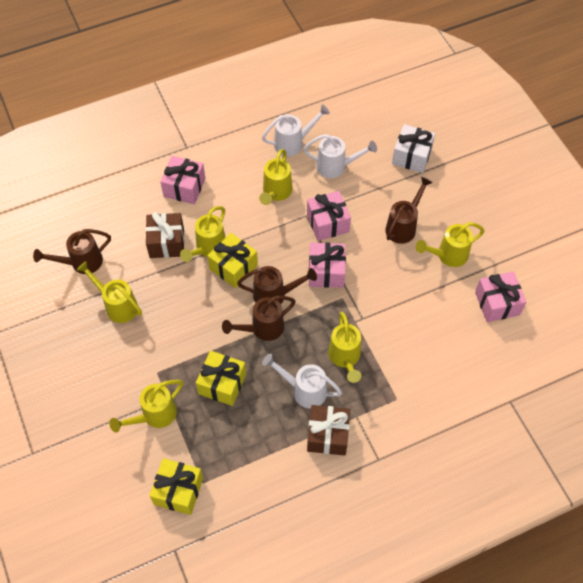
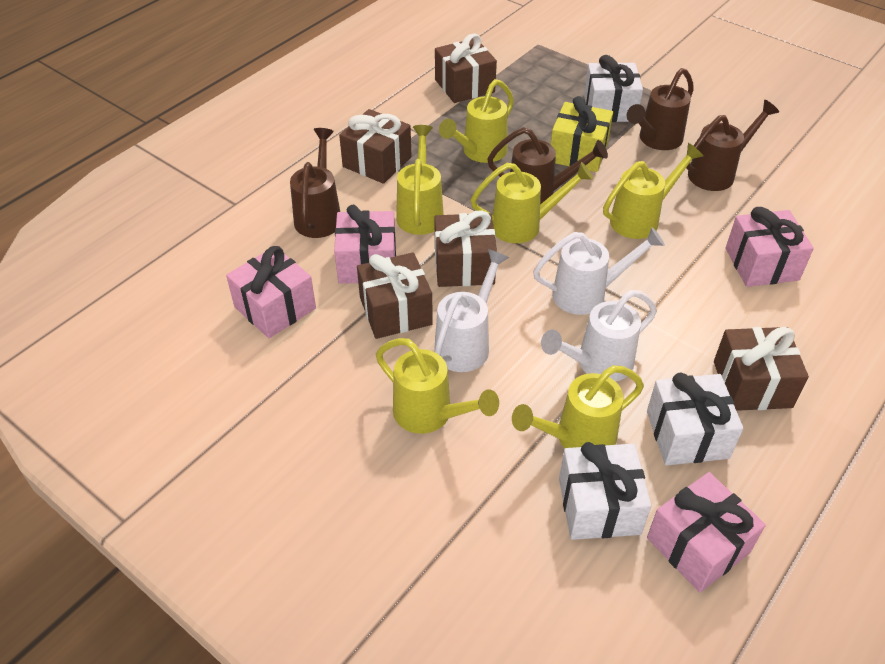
brown gift: [146,212,184,258] [307,405,350,456] = 2 -> [339,109,412,184] [357,252,433,339] [435,33,497,103] [435,210,497,287] [714,327,809,411] = 5
white gift: [392,124,435,173] = 1 -> [559,442,651,540] [584,55,643,122] [647,372,743,465] = 3
yellow gift: [149,458,203,515] [196,351,246,406] [207,233,258,288] = 3 -> [551,96,613,172] = 1

